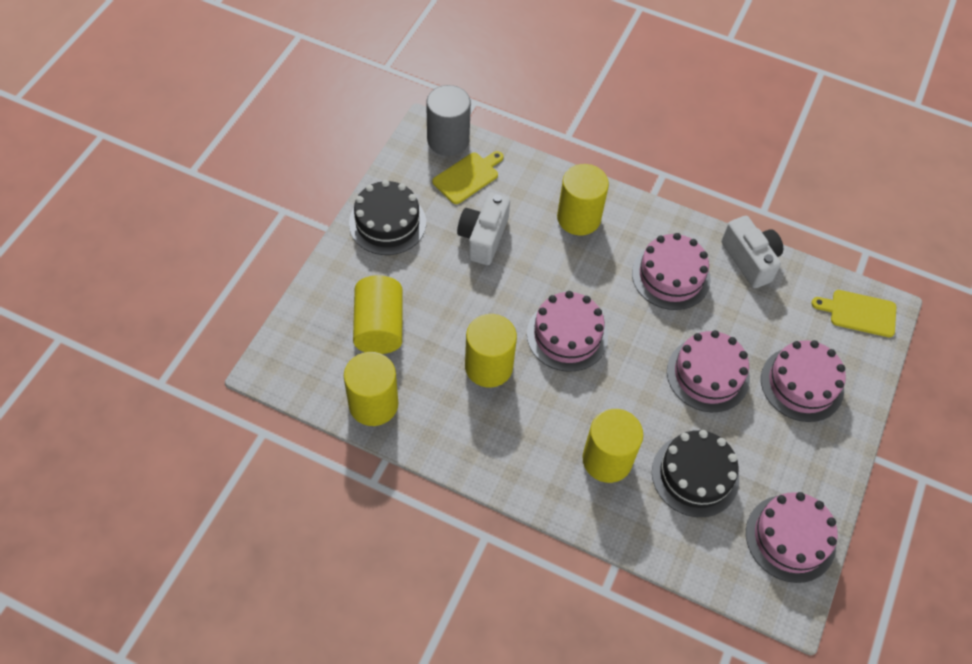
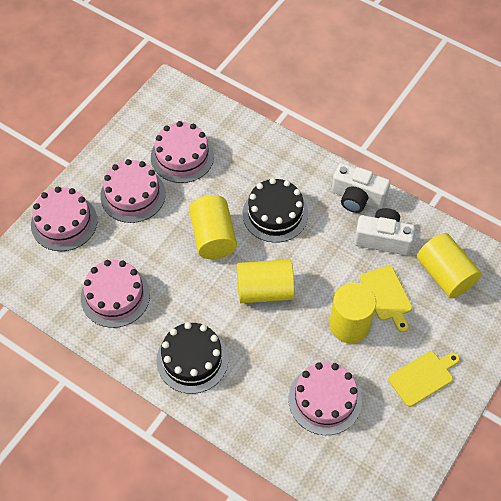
grey cylinder: [426,85,471,156] = 1 -> none = 0
yellow cylinder: [344,352,398,426] [353,275,403,354] [465,314,517,387] [557,164,609,235] [582,409,643,483] = 5 -> [189,195,237,259] [237,259,294,303] [330,283,376,343] [417,233,482,298] = 4

